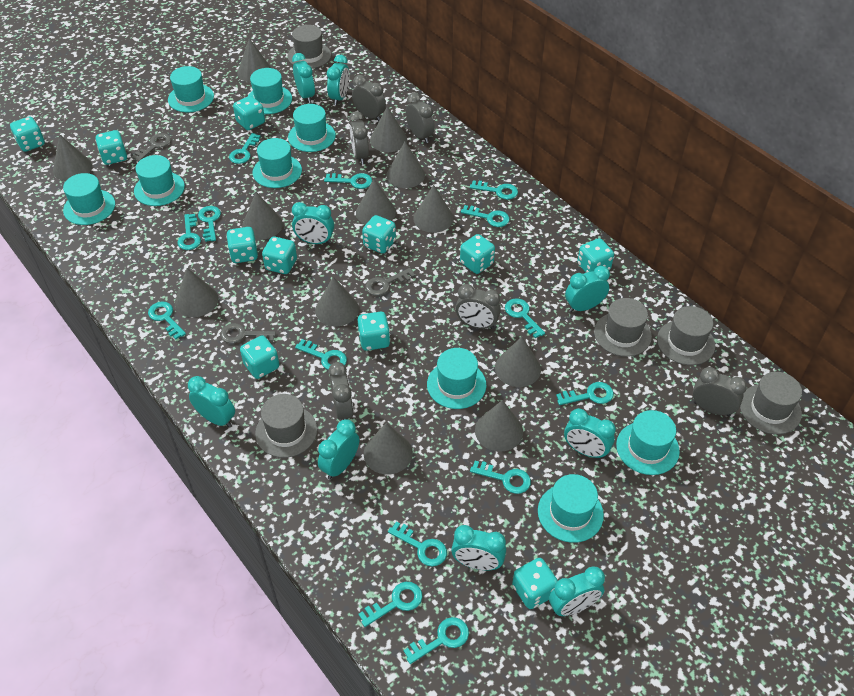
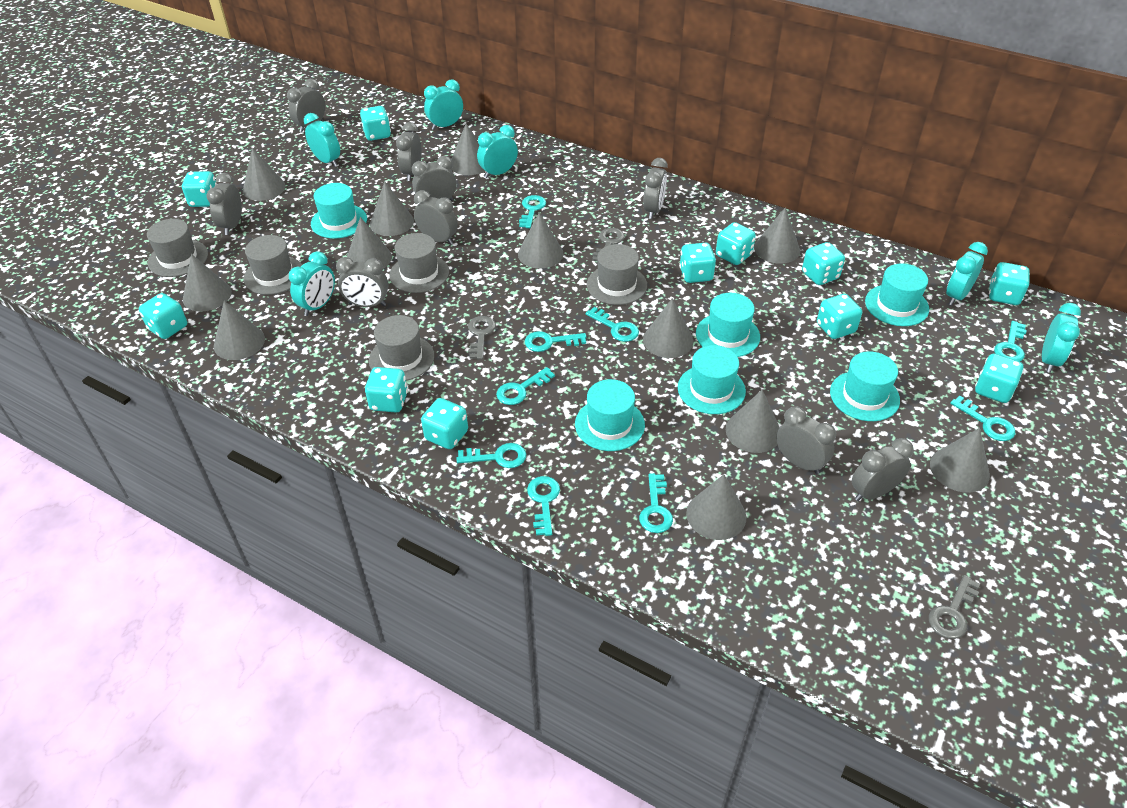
grey clock: [328,362,354,420] [349,111,369,165] [352,75,386,121] [406,93,435,143] [455,284,501,329] [693,367,747,416] = 6 -> [207,173,242,235] [287,79,325,132] [336,257,388,307] [396,122,422,181] [412,156,457,201] [414,190,458,245] [643,158,668,219] [776,407,836,474] [852,438,914,501] = 9
turquoise clock: [188,376,235,427] [292,53,315,103] [292,202,334,244] [318,419,359,480] [327,55,350,105] [451,525,506,570] [549,567,605,616] [564,408,616,459] [565,266,610,312] = 9 -> [289,251,335,316] [304,113,340,167] [424,79,463,130] [477,125,518,178] [946,242,988,305] [1042,303,1081,373] = 6
turquoise hat: [63,173,115,225] [134,155,185,206] [168,66,214,112] [247,68,292,114] [252,138,302,188] [288,104,336,152] [427,348,486,409] [538,474,604,543] [616,410,680,475] = 9 -> [311,183,367,239] [575,379,645,451] [678,345,746,414] [696,293,760,357] [830,351,900,421] [865,263,929,326] = 6
turquoise key: [148,302,186,340] [177,214,201,250] [198,206,221,242] [229,133,261,164] [295,339,347,370] [324,173,372,189] [358,582,422,627] [388,522,447,566] [404,617,469,664] [461,205,510,227] [470,180,518,200] [470,461,531,494] [505,298,545,338] [556,382,614,405] = 14 -> [456,443,526,468] [496,367,555,405] [519,195,546,228] [525,331,586,352] [527,476,560,536] [585,307,639,342] [639,473,673,533] [950,396,1015,441] [994,321,1027,362] = 9

